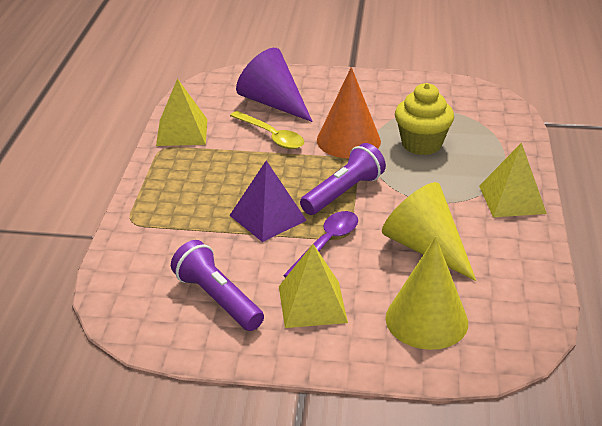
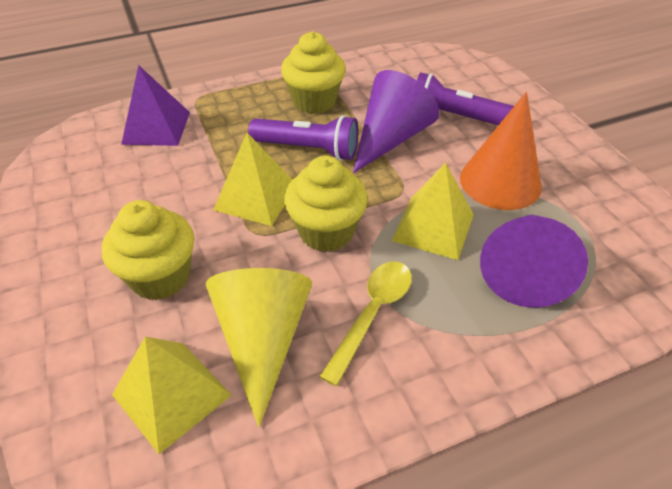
purple cone: [236,48,313,122] = 1 -> [353,70,439,173] [480,214,588,308] = 2
purple spoon: [283,211,358,278] = 1 -> none = 0
yellow cone: [382,182,476,281] [386,237,468,350] = 2 -> [206,268,312,427] = 1
yellow cupcake: [395,83,454,155] = 1 -> [102,200,194,300] [281,31,346,114] [284,156,368,252] = 3

